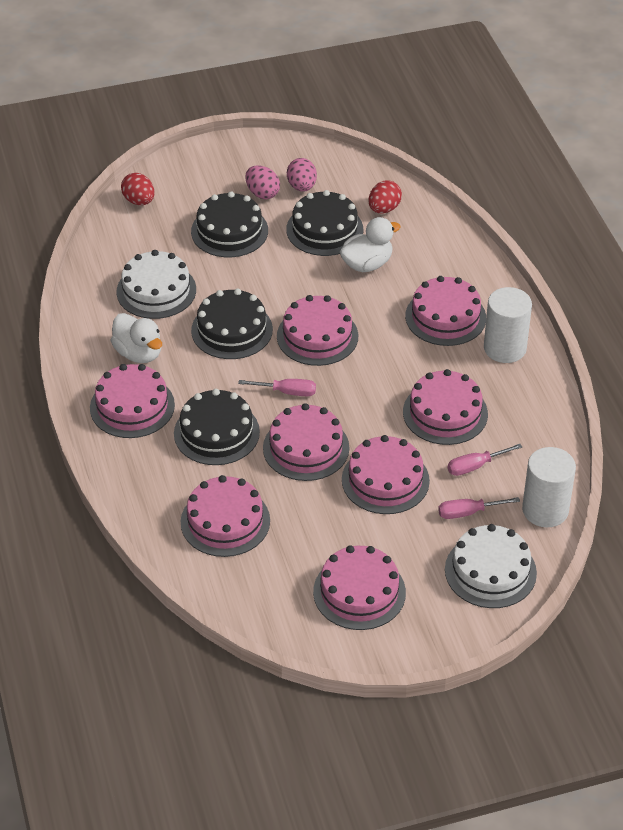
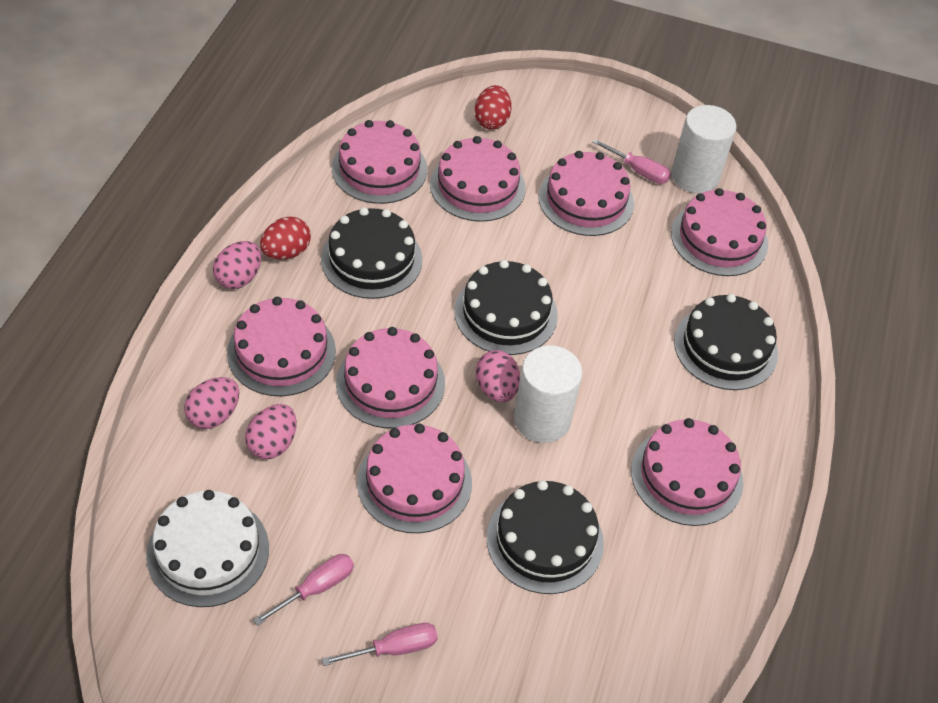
pink egg: [245,165,280,199] [287,158,317,192] = 2 -> [184,377,239,429] [213,241,261,289] [245,404,297,459] [476,350,520,402] = 4
white cake: [116,250,196,319] [445,524,537,608] = 2 -> [146,490,269,607] = 1
white duck: [110,313,162,363] [340,217,401,272] = 2 -> none = 0

